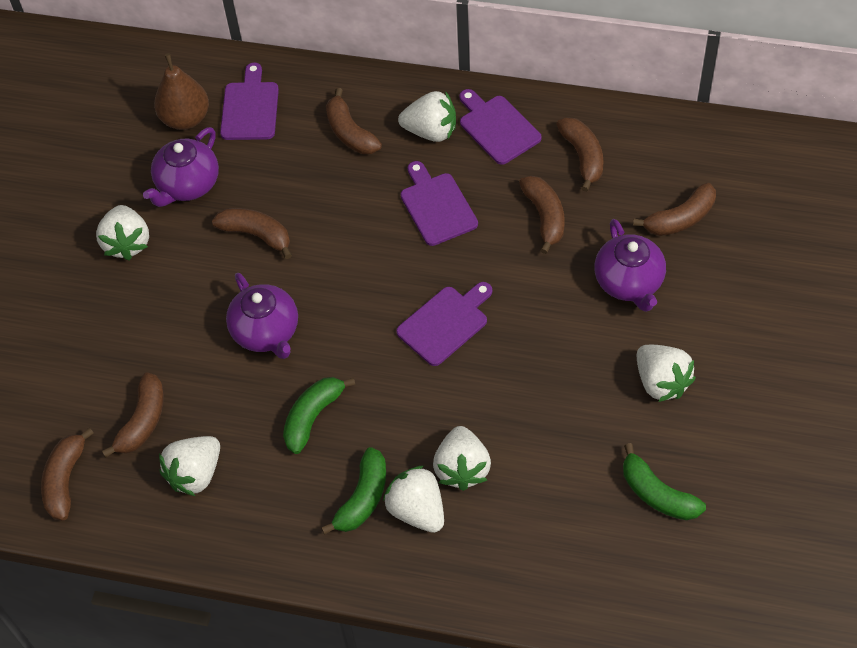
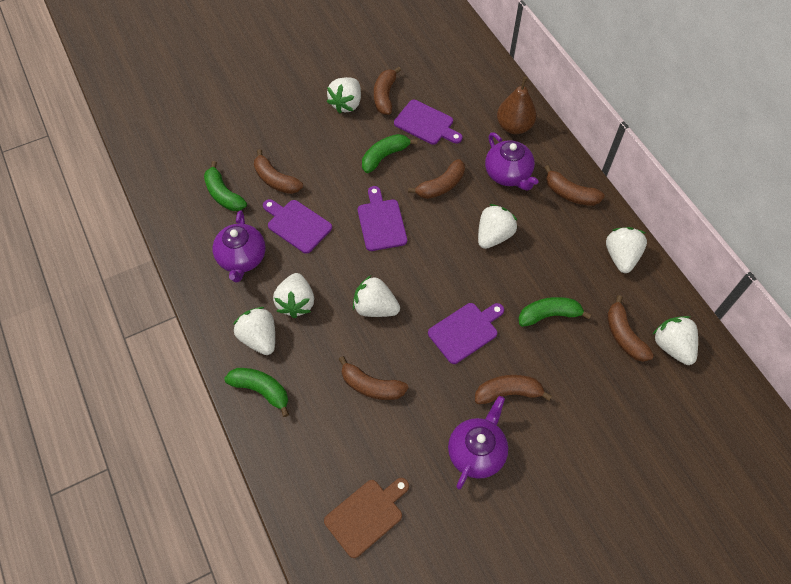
brown cutting board: none = 0 -> [324,478,409,558] = 1
green banana: [283,377,355,454] [321,447,386,534] [623,443,706,520] = 3 -> [204,161,247,211] [224,368,289,417] [362,134,417,173] [518,297,591,327] = 4
white strawberry: [96,205,149,260] [159,436,220,496] [383,466,444,533] [398,91,456,142] [433,426,491,491] [637,345,696,402] = 6 -> [234,307,275,355] [273,273,314,318] [327,77,361,114] [353,275,400,317] [478,204,517,249] [606,227,647,273] [652,316,698,365] = 7

